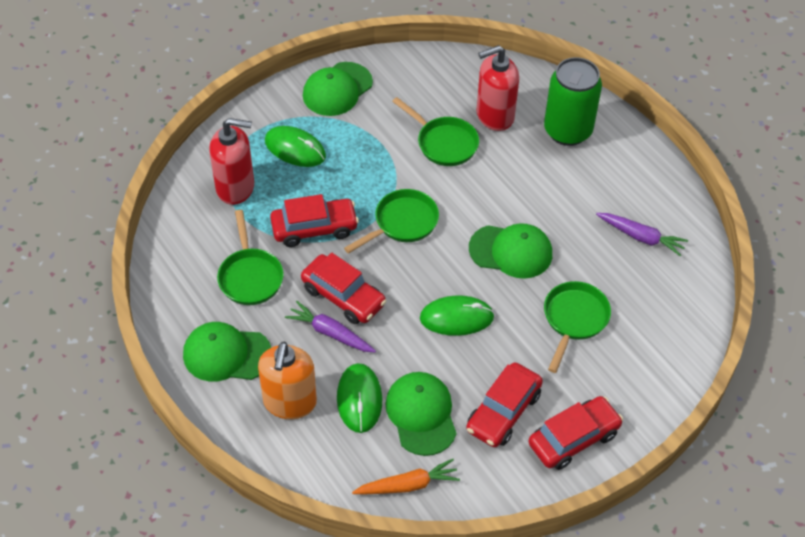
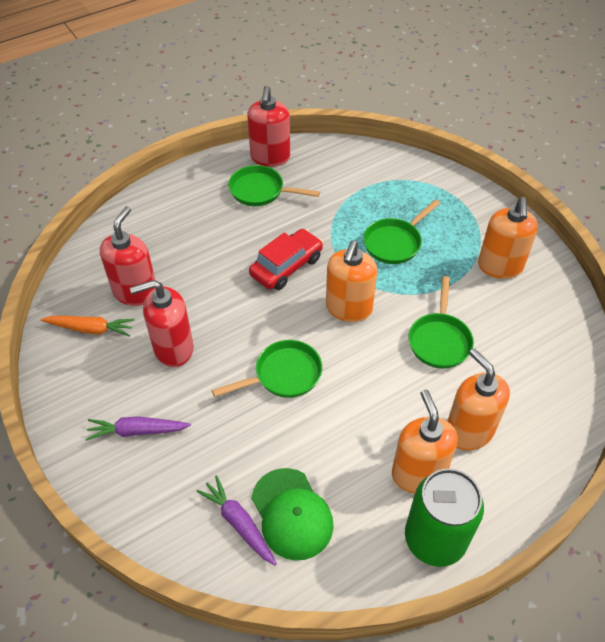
green cap: [183,322,271,382] [303,62,373,116] [385,372,457,456] [469,223,552,279] = 4 -> [252,468,334,561] = 1
green mouse: [265,126,326,167] [337,363,382,433] [420,295,495,336] = 3 -> none = 0
orange soap dispenser: [258,342,317,419] = 1 -> [326,240,377,322] [392,390,458,493] [447,348,510,451] [478,197,538,279] = 4
red car: [270,194,359,247] [301,253,387,324] [466,362,543,447] [528,396,623,470] = 4 -> [249,229,323,290] = 1
red soap dispenser: [209,118,254,205] [477,45,519,131] = 2 -> [100,206,156,306] [130,280,193,367] [248,86,290,167] = 3

